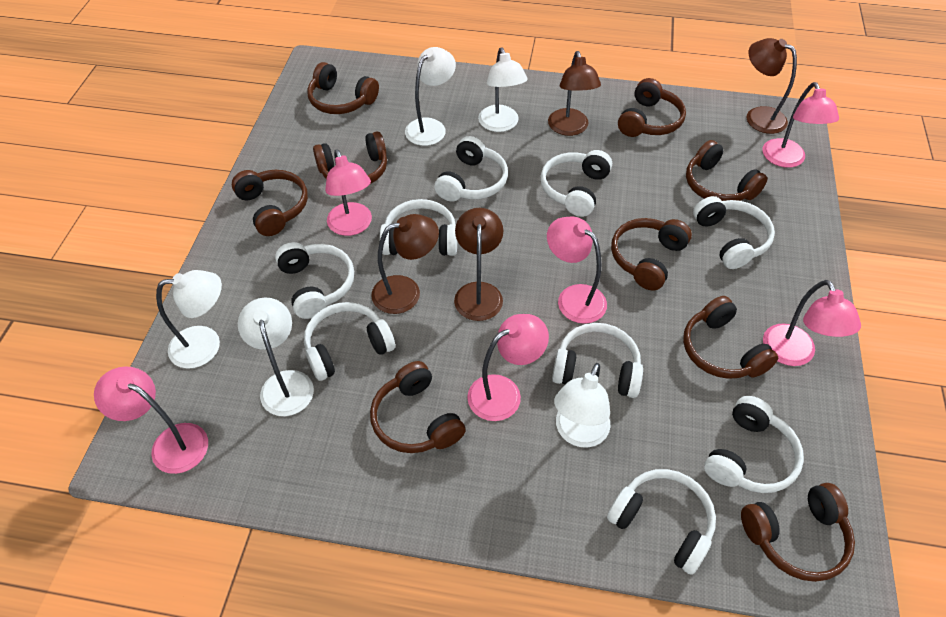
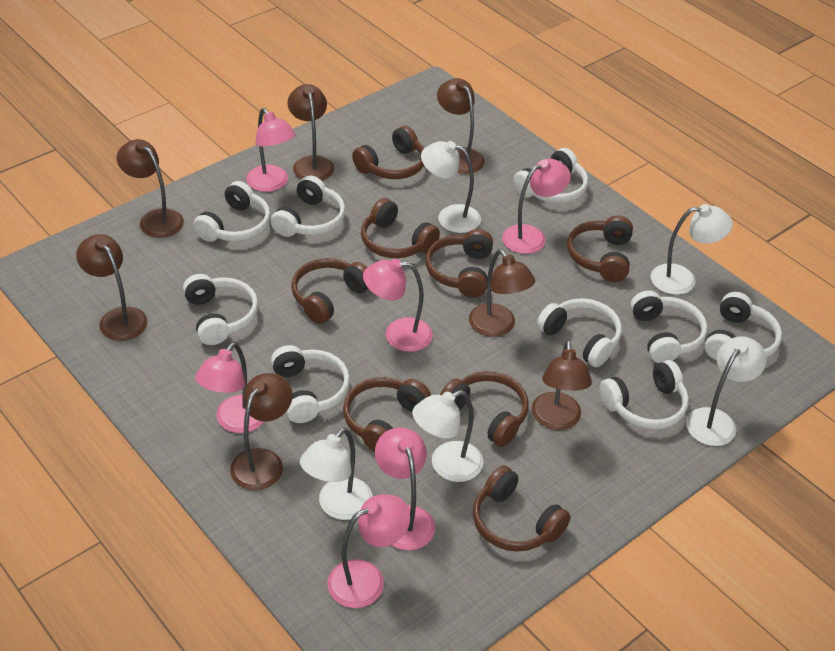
brown headphones: [232,170,308,236] [307,62,379,114] [313,131,387,184] [370,361,466,453] [611,218,692,290] [618,78,686,137] [683,296,778,379] [686,140,767,201] [741,483,855,582] = 9 -> [291,258,369,324] [343,377,431,452] [352,126,424,179] [361,198,440,258] [426,229,493,297] [440,371,528,447] [473,465,571,552] [567,216,633,282] = 8
brown lamp: [371,214,439,314] [454,208,503,321] [548,51,601,136] [746,38,797,134] = 4 -> [76,234,148,341] [117,139,184,238] [230,373,293,490] [287,84,334,181] [437,78,485,174] [469,249,535,337] [531,340,592,430] = 7

